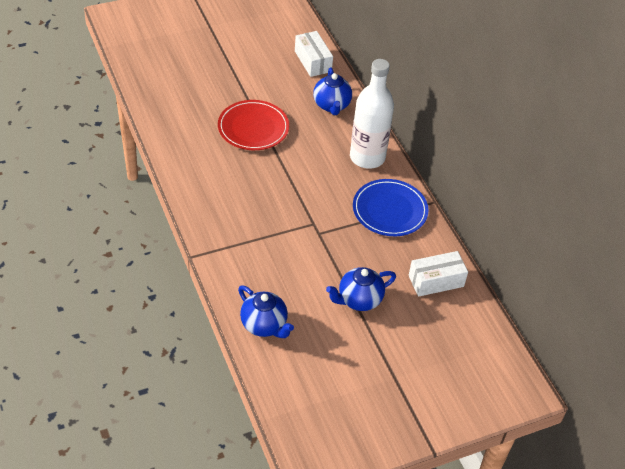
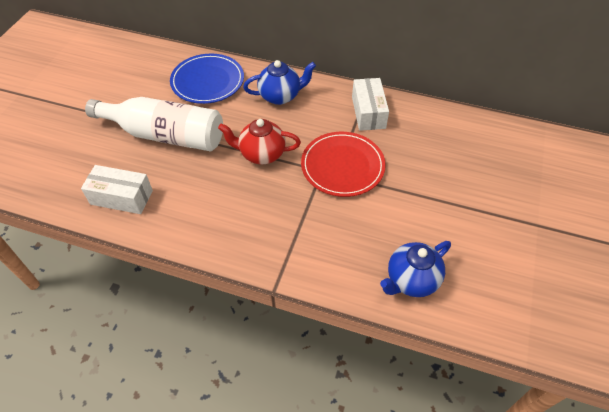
blue teapot: [238,286,294,338] [313,68,352,115] [326,267,396,311] = 3 -> [243,60,316,105] [380,241,451,297] = 2
red teapot: none = 0 -> [218,119,301,164] = 1

